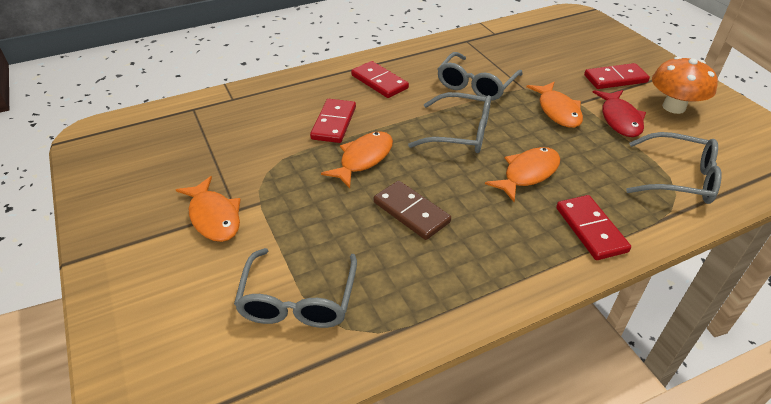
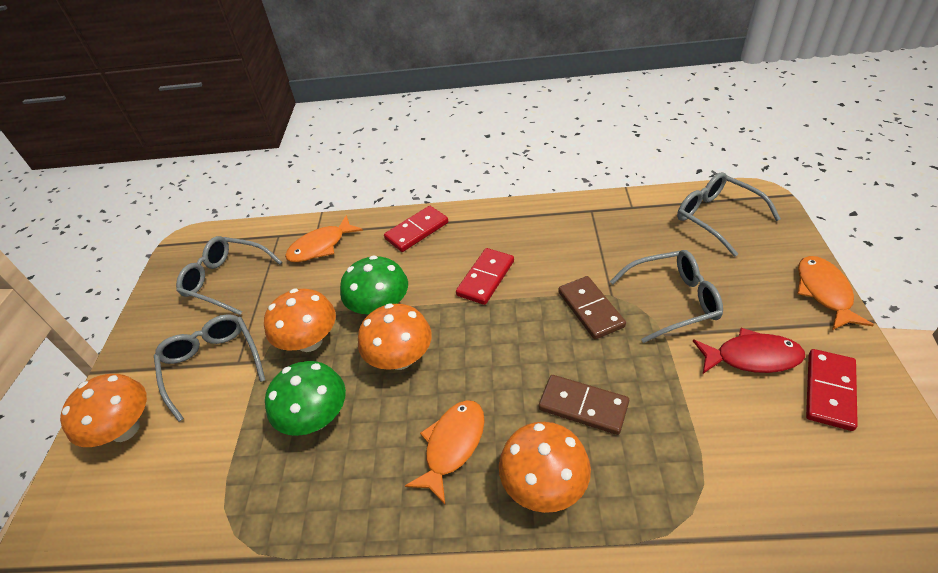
brown domino: [374,181,451,240] = 1 -> [539,375,629,435] [558,276,626,339] = 2
green mushroom: none = 0 -> [265,361,346,436] [340,255,408,314] = 2
orange fish: [176,176,241,242] [321,131,393,188] [485,147,560,202] [526,82,583,128] = 4 -> [285,215,363,262] [405,400,485,504] [797,256,874,330] = 3
orange mushroom: [652,56,718,114] = 1 -> [60,374,147,447] [264,289,336,352] [358,304,432,370] [499,422,591,513] = 4
red domino: [310,99,356,143] [351,61,409,98] [556,195,631,260] [584,63,650,89] = 4 -> [384,206,448,252] [456,248,514,305] [806,349,858,431] = 3

